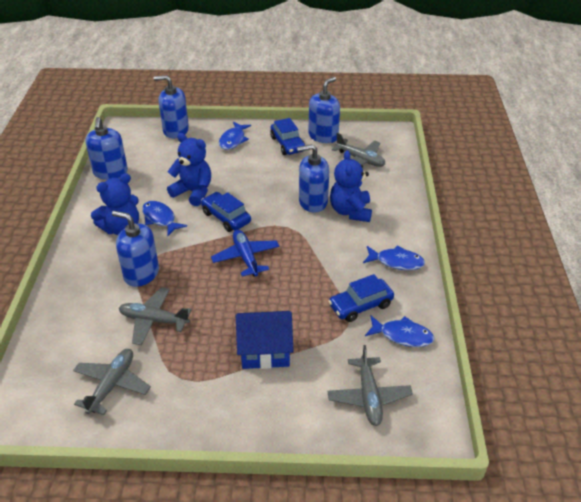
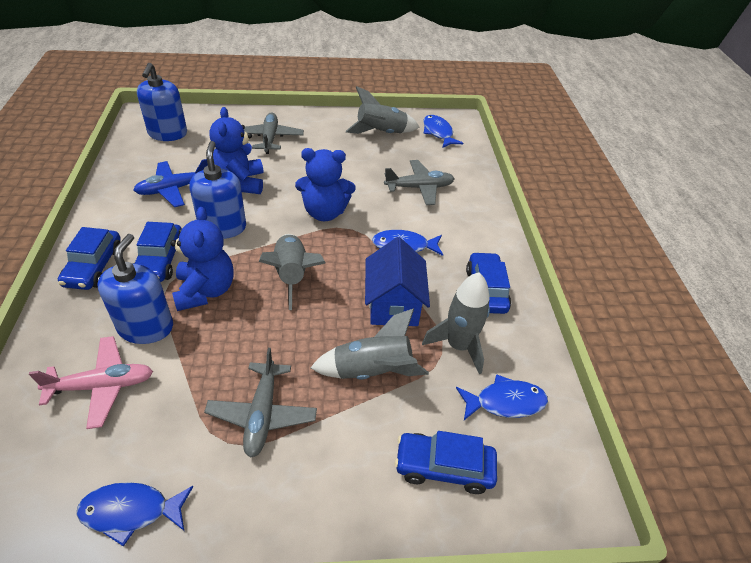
blue car: [201,192,251,232] [270,118,305,155] [328,274,394,322] = 3 -> [58,227,121,290] [133,222,182,282] [395,431,497,494] [466,252,511,314] = 4
blue soap dispenser: [85,117,128,180] [112,211,159,287] [153,75,189,138] [297,144,329,213] [308,77,340,143] = 5 -> [98,234,173,344] [137,63,187,141] [189,141,246,239] = 3
grey plane: [73,349,151,415] [119,287,192,345] [327,345,413,426] [332,133,385,167] = 4 -> [204,348,317,458] [244,112,304,154] [384,160,455,205] = 3
grey rocket: none = 0 -> [259,234,326,310] [311,309,429,380] [346,86,419,134] [422,273,490,374] = 4
pink plane: none = 0 -> [29,336,153,429] = 1

